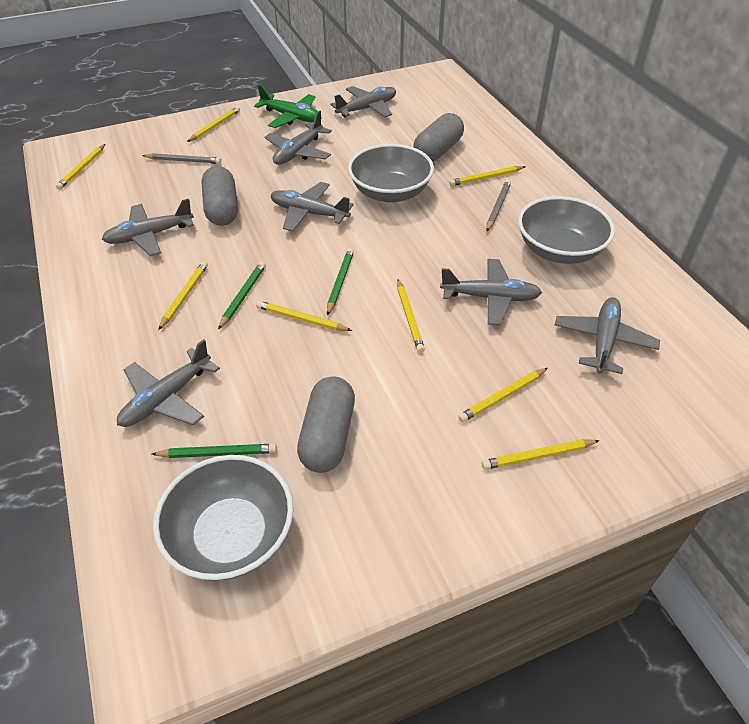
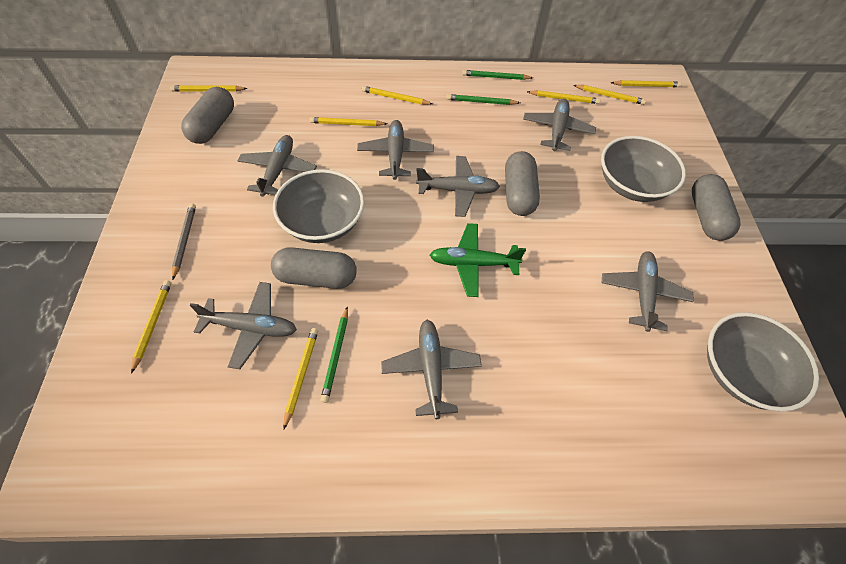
grey capsule: [201,166,238,226] [297,376,355,473] [413,113,464,162] = 3 -> [181,87,234,144] [271,247,357,289] [505,151,540,216] [692,174,741,241] = 4
grey pencil: [142,153,221,164] [486,180,511,231] = 2 -> [172,203,196,280] = 1

